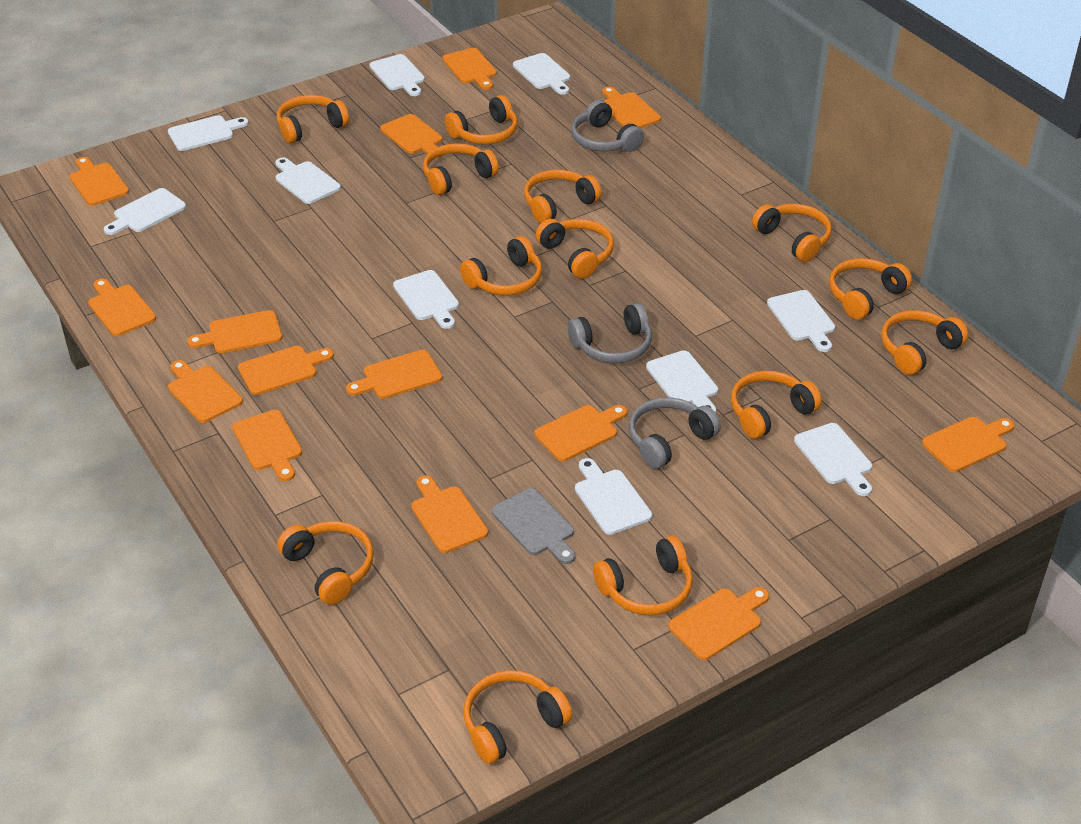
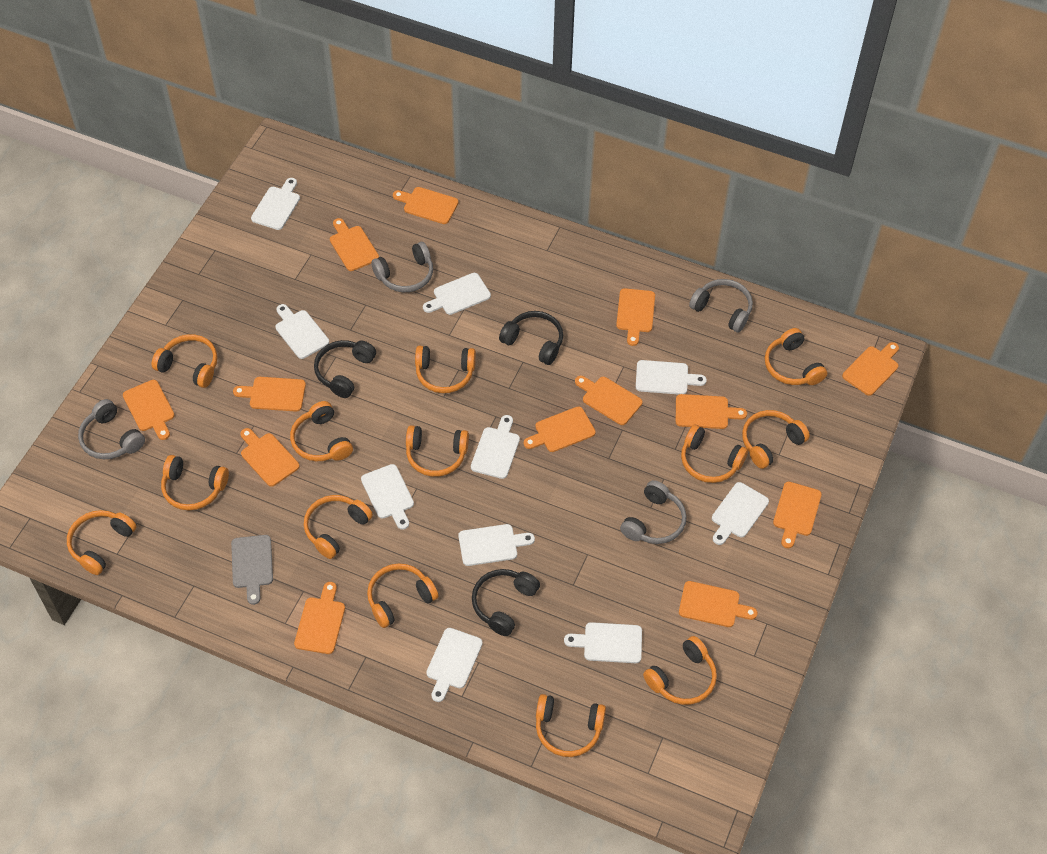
black headphones: none = 0 -> [314,340,376,398] [472,569,540,636] [499,311,563,365] = 3
grey headphones: [568,303,652,363] [571,100,644,152] [629,398,721,469] = 3 -> [78,399,145,459] [371,242,433,292] [620,480,687,544] [689,279,753,332] = 4
orange cutting board: [69,157,129,206] [88,279,156,336] [168,360,243,423] [187,310,282,353] [232,410,302,481] [238,346,334,395] [346,350,442,399] [380,114,442,158] [411,475,488,553] [442,48,497,90] [534,405,627,462] [602,86,661,128] [668,587,769,660] [922,417,1014,472] = 14 -> [123,380,175,440] [233,377,306,412] [240,428,300,487] [294,582,345,654] [330,218,379,271] [393,187,459,224] [524,406,596,452] [575,376,643,425] [616,288,655,346] [676,394,747,429] [679,581,757,627] [773,482,822,548] [842,342,899,396] = 13

